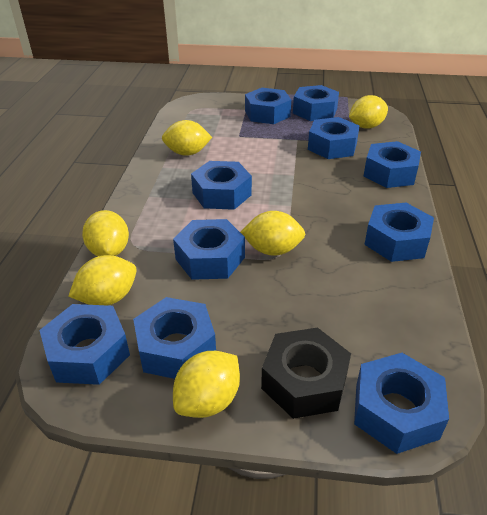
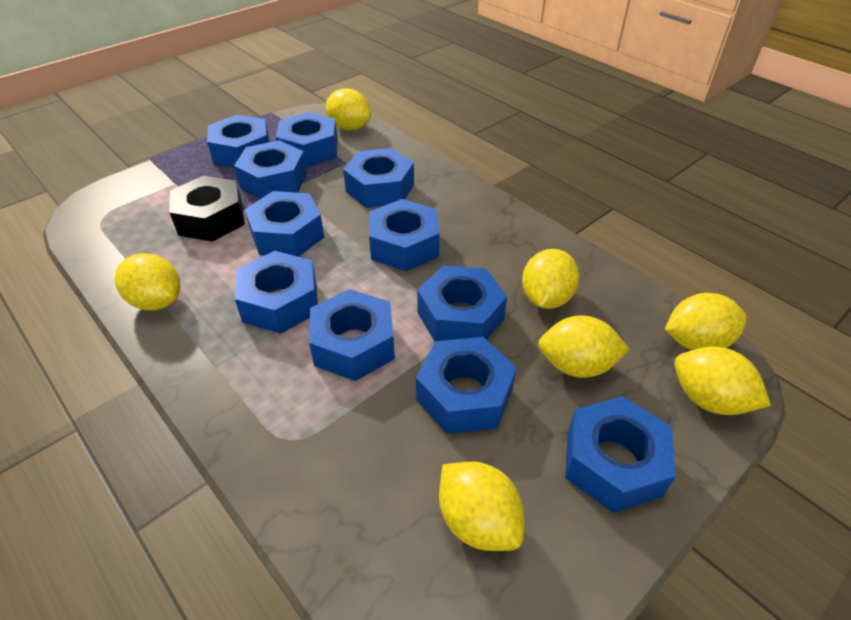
blue nut: [39,304,130,385] [133,297,216,379] [173,219,245,280] [191,161,252,210] [245,88,291,124] [293,85,339,121] [308,117,360,159] [354,353,449,454] [364,141,421,188] [364,203,434,262] = 10 -> [207,115,270,168] [234,140,307,199] [235,251,318,334] [245,191,324,257] [276,112,338,167] [309,289,395,381] [343,148,414,208] [369,199,440,271] [416,337,517,434] [417,265,507,341] [565,396,676,513] = 11
yellow lemon: [69,255,137,305] [82,210,129,256] [162,120,212,156] [173,351,240,418] [240,211,305,256] [349,95,388,128] = 6 -> [115,253,181,310] [326,88,371,130] [439,462,524,551] [522,249,579,309] [538,315,630,378] [665,293,747,350] [674,347,771,415] = 7

